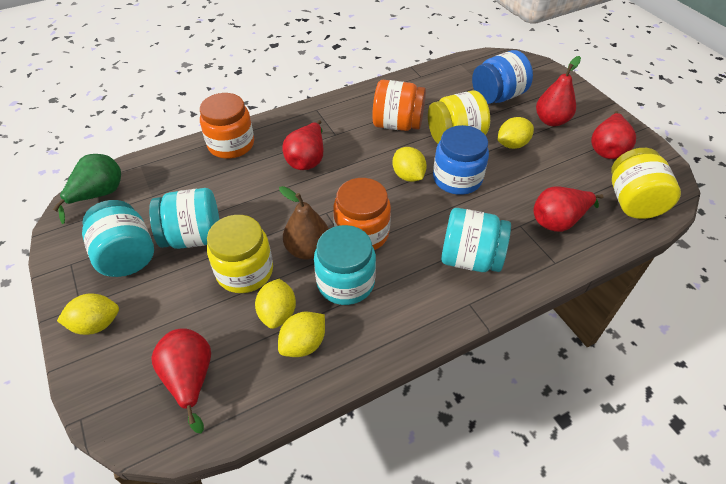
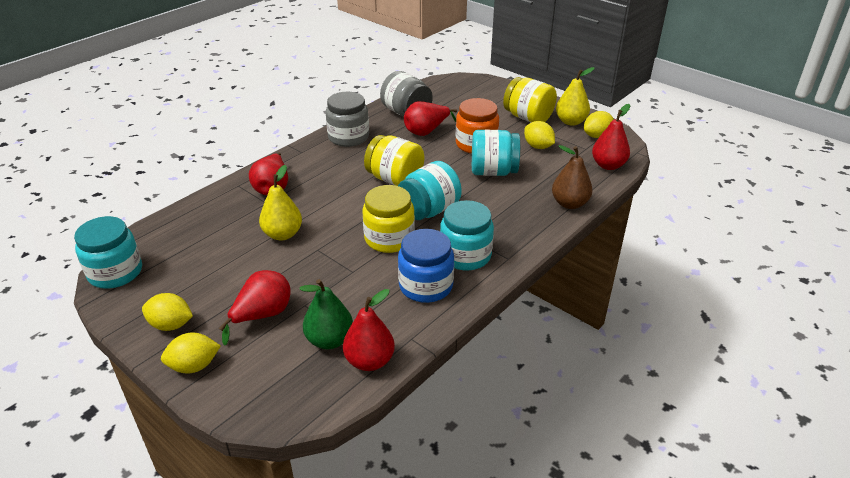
blue jar: [433,125,489,195] [472,50,533,104] = 2 -> [398,229,454,303] = 1
grey jar: none = 0 -> [326,92,369,147] [380,71,433,117] = 2
orange jar: [200,93,254,159] [333,178,391,250] [372,80,426,131] = 3 -> [456,98,499,154] = 1
yellow lemon: [57,294,119,335] [255,279,296,329] [278,312,325,357] [392,147,427,182] [498,117,534,149] = 5 -> [142,293,193,331] [161,333,221,373] [524,121,555,149] [584,111,614,138] = 4
yellow pear: none = 0 -> [259,165,302,241] [556,67,595,126] = 2

